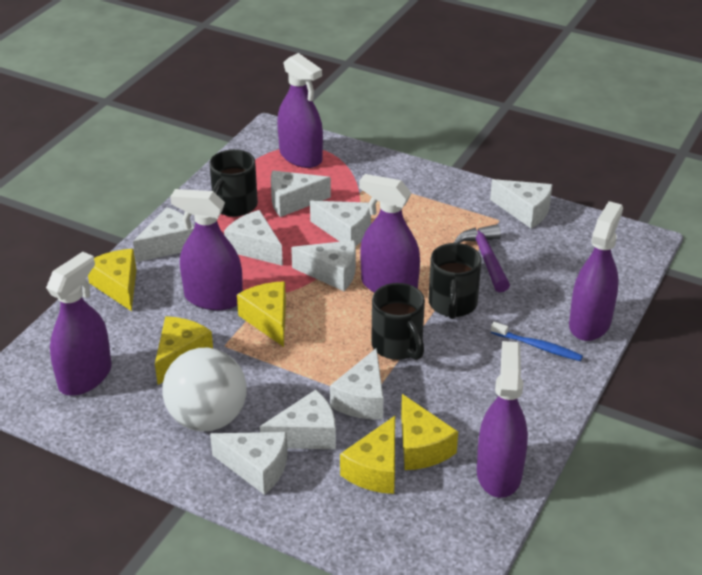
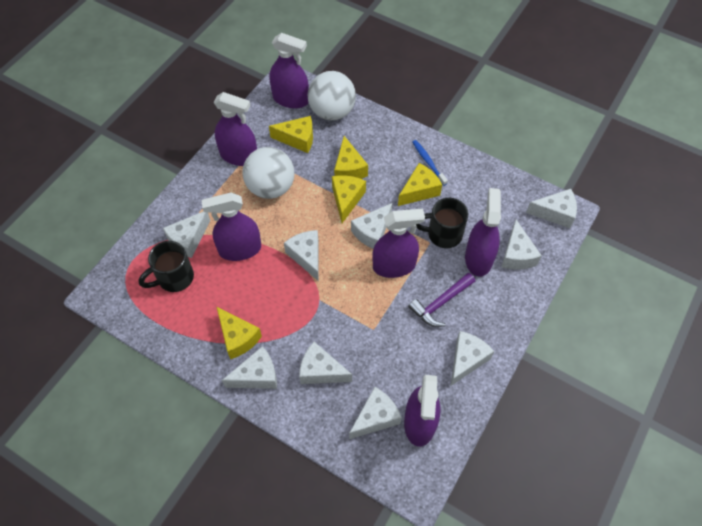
black mug: [209,149,258,217] [371,283,425,360] [429,243,482,319] = 3 -> [139,241,194,292] [416,198,468,248] = 2
white ball: [162,348,247,432] = 1 -> [242,147,294,199] [308,71,356,120] = 2

